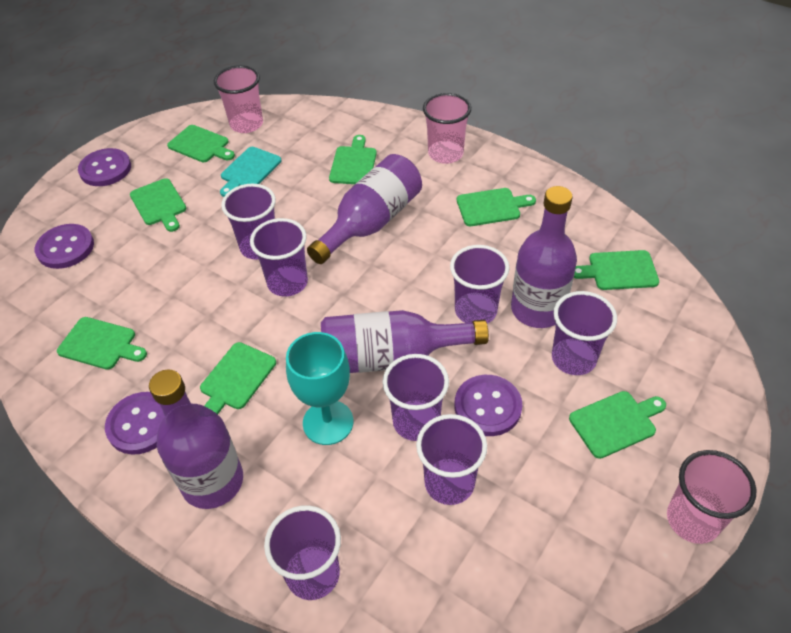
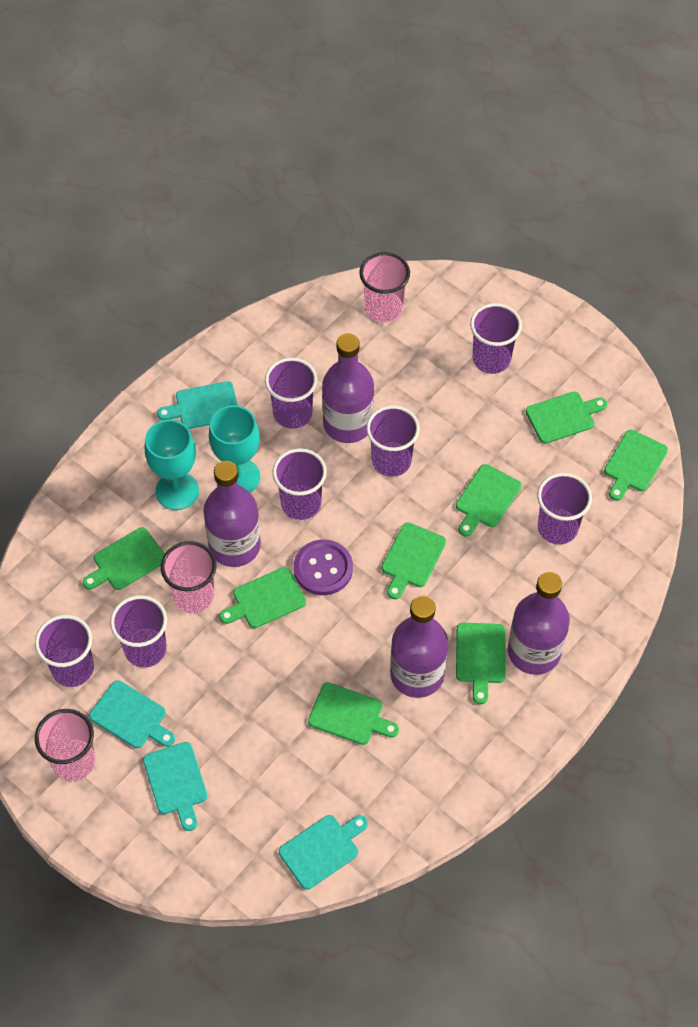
purple button: [35,224,94,269] [78,148,131,186] [105,392,165,455] [455,375,522,436] = 4 -> [294,539,353,595] = 1
turquoise cutting board: [220,147,282,197] = 1 -> [89,680,175,748] [143,742,207,831] [157,381,238,429] [279,815,368,890] = 4
turquoise goblet: [286,332,354,445] = 1 -> [145,420,199,510] [209,405,260,493] = 2

